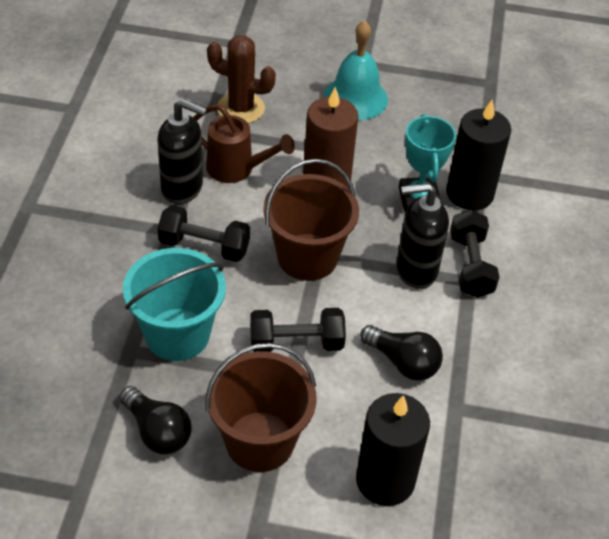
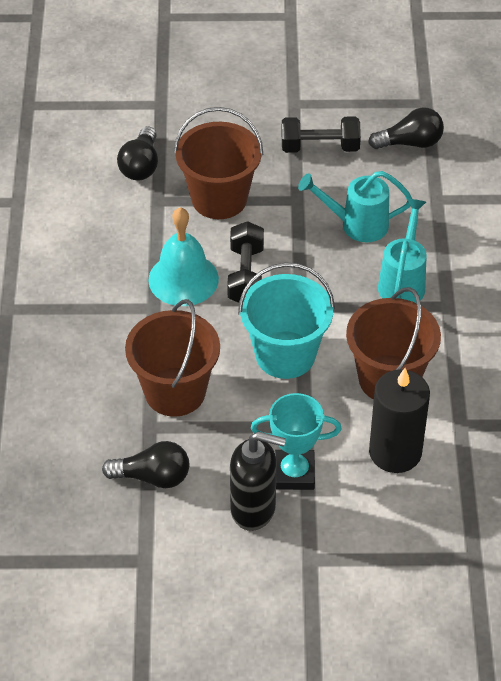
black candle: [356,393,430,506] [446,100,511,210] = 2 -> [369,368,430,473] = 1
black dumbbell: [158,205,250,262] [250,308,346,352] [450,210,499,298] = 3 -> [227,221,264,303] [281,116,361,153] = 2
black light bulb: [119,386,192,454] [360,325,443,381] = 2 -> [102,441,189,488] [117,126,158,180] [368,107,444,149] = 3
black soap dispenser: [157,99,207,204] [396,183,449,289] = 2 -> [230,431,286,531] = 1
brown bucket: [206,343,316,472] [263,159,359,281] = 2 -> [125,299,220,417] [174,107,263,219] [346,287,441,400] = 3
brown cactus: [207,35,276,124] = 1 -> none = 0
brown candle: [303,87,358,188] = 1 -> none = 0
brown watering can: [193,104,295,183] = 1 -> none = 0
turquoise watering can: none = 0 -> [298,171,412,242] [378,199,427,303] = 2

